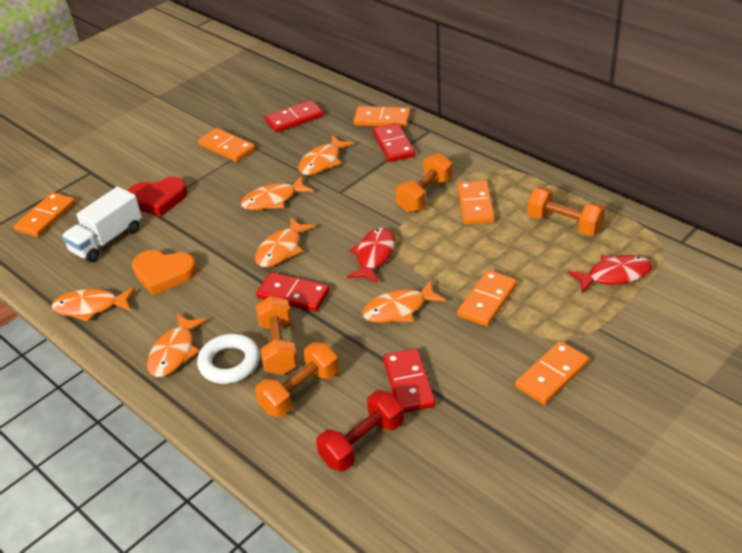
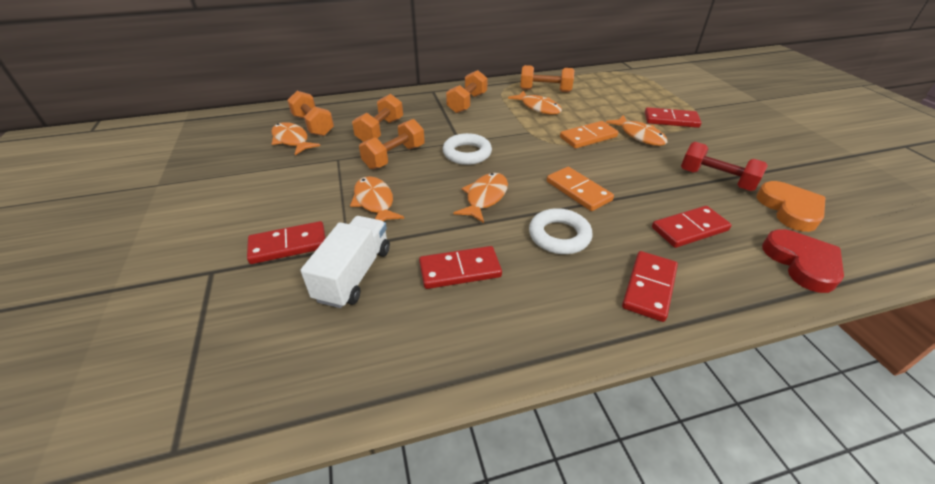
orange domino: [14,192,75,237] [198,128,255,162] [353,106,411,127] [457,270,517,327] [458,181,495,225] [515,341,589,405] = 6 -> [547,167,614,211] [560,121,618,148] = 2
orange dumbbell: [255,342,339,417] [256,296,298,375] [395,153,452,212] [527,187,605,236] = 4 -> [287,91,334,136] [352,94,403,142] [359,119,425,169] [446,70,488,113] [520,65,574,92] = 5
orange fish: [52,287,135,322] [147,314,207,377] [241,176,314,210] [255,217,316,267] [298,135,354,175] [362,280,446,323] = 6 -> [271,122,320,155] [350,176,404,221] [453,173,508,223] [508,90,562,114] [606,115,668,146] = 5
red domino: [256,272,330,312] [265,100,323,133] [373,123,415,162] [383,348,436,413] = 4 -> [247,221,326,264] [419,246,502,289] [622,251,678,322] [645,107,702,128] [652,206,732,248] = 5
red fish: [347,228,395,283] [568,255,652,293] = 2 -> none = 0
white ring: [197,334,260,384] = 1 -> [443,133,492,165] [529,208,592,254] = 2

